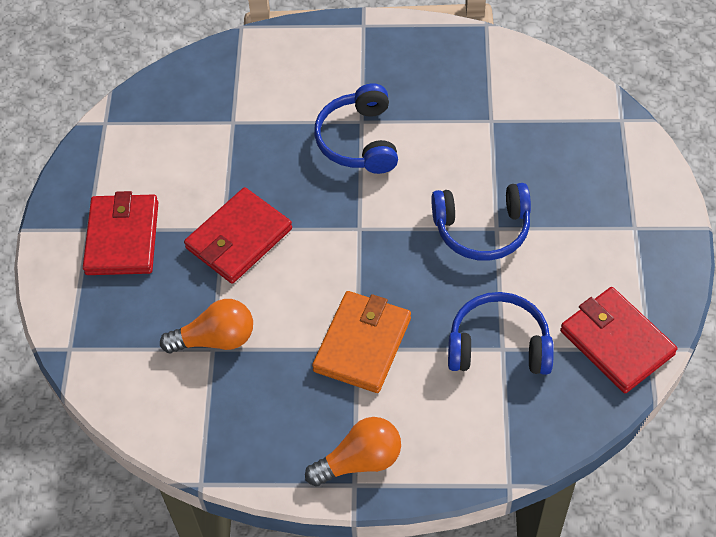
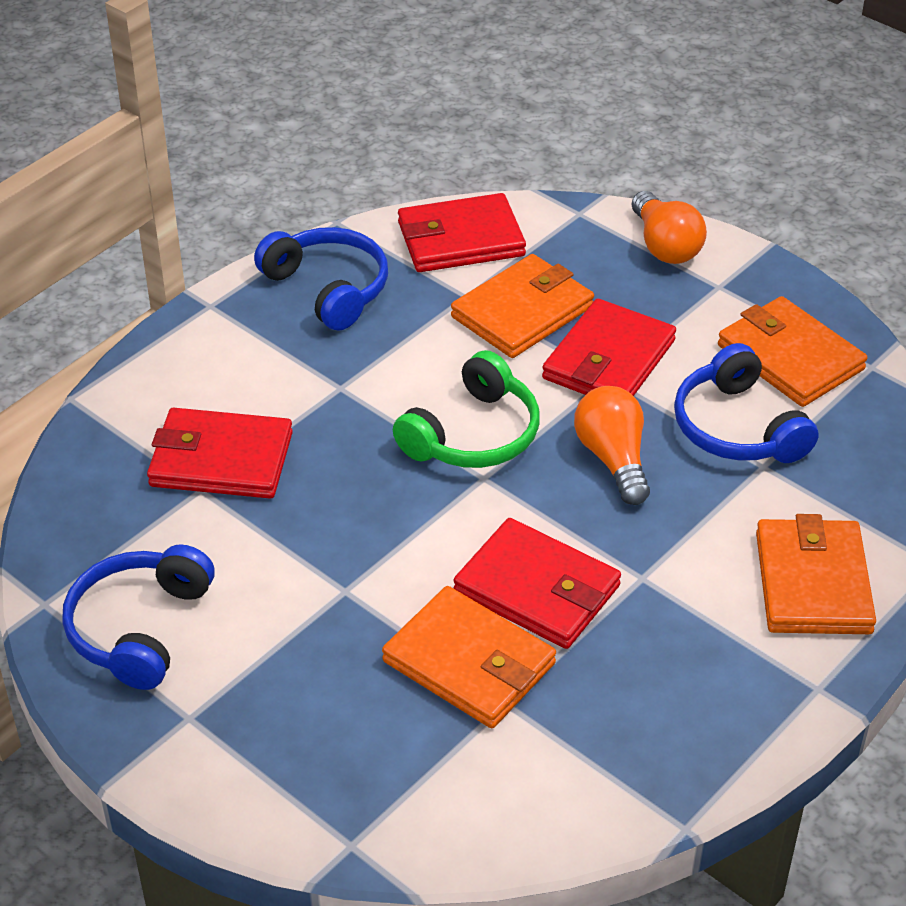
green headphones: none = 0 -> [393,350,540,468] = 1
orange wallet: [312,291,411,393] = 1 -> [382,586,556,728] [451,254,594,358] [718,296,868,407] [756,514,876,634] = 4
red wallet: [83,191,158,275] [184,187,292,284] [560,287,677,393] = 3 -> [147,408,293,499] [398,193,526,272] [454,518,621,649] [542,299,676,396] = 4

